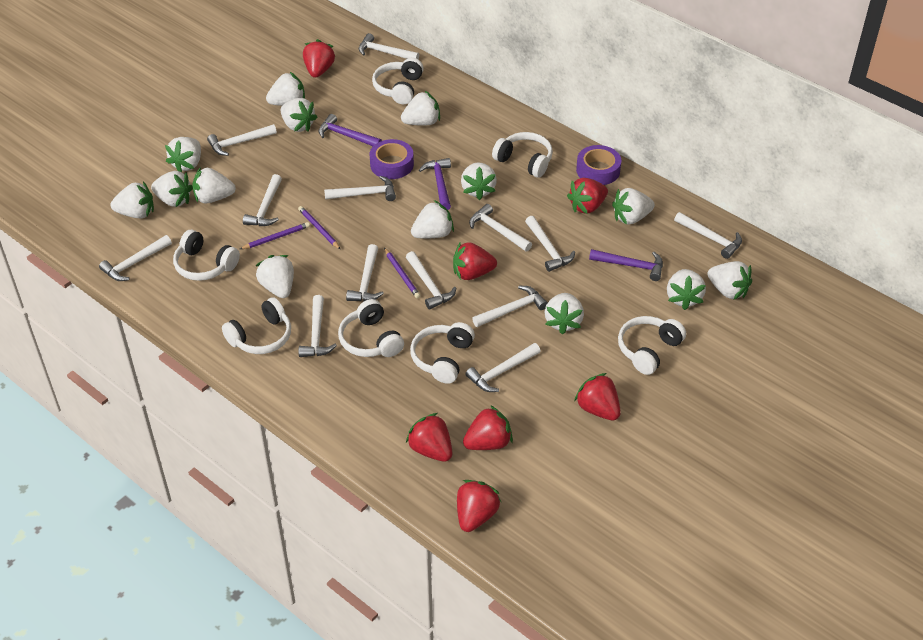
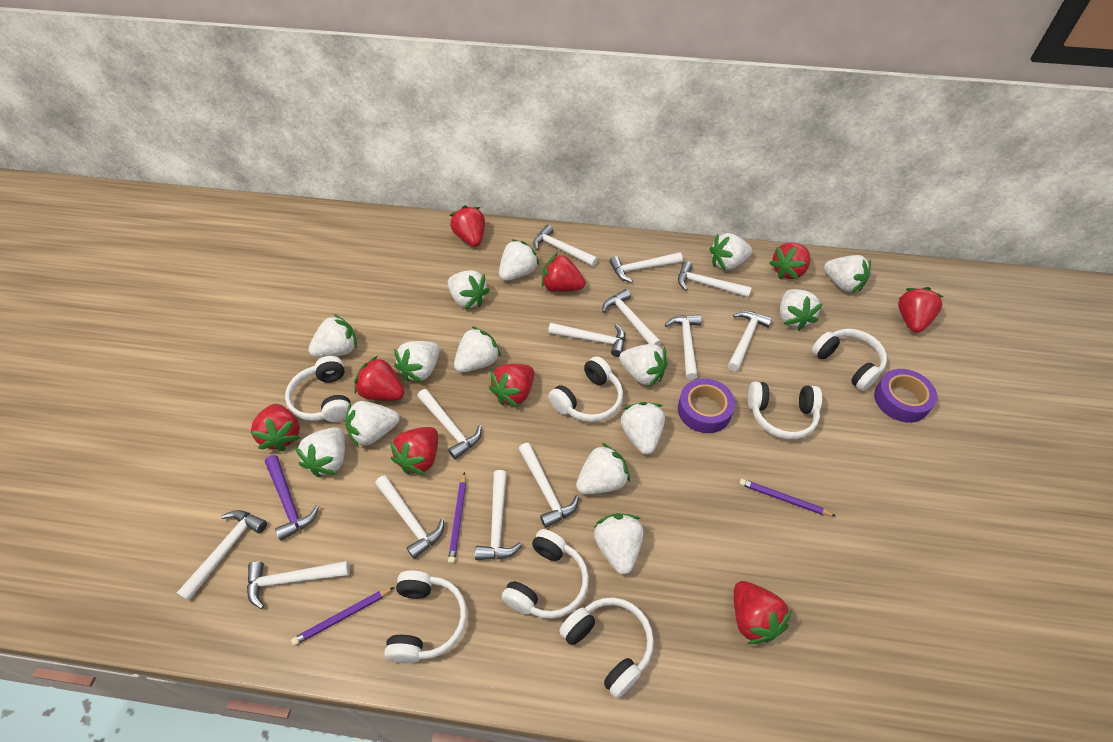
purple hammer: [319,114,382,146] [419,158,451,210] [589,249,663,281] = 3 -> [265,455,319,541] = 1
red strawberry: [303,39,335,78] [406,413,452,462] [453,242,497,280] [457,480,501,532] [463,405,513,450] [567,178,608,214] [574,373,621,421] = 7 -> [250,404,300,452] [354,356,404,401] [390,427,438,475] [450,205,485,247] [489,364,534,407] [542,253,585,292] [734,581,792,644] [770,242,810,280] [898,287,944,333] = 9

